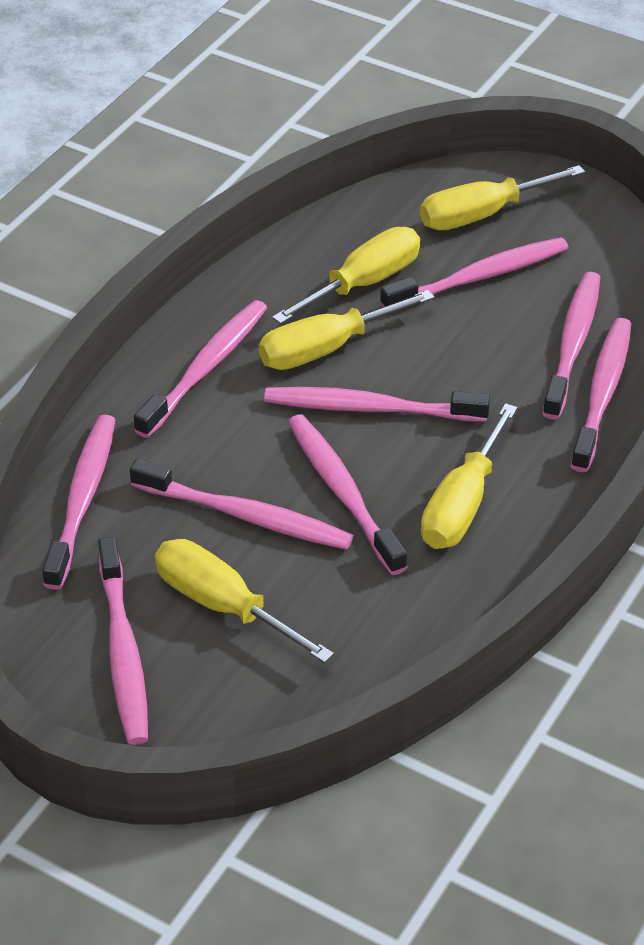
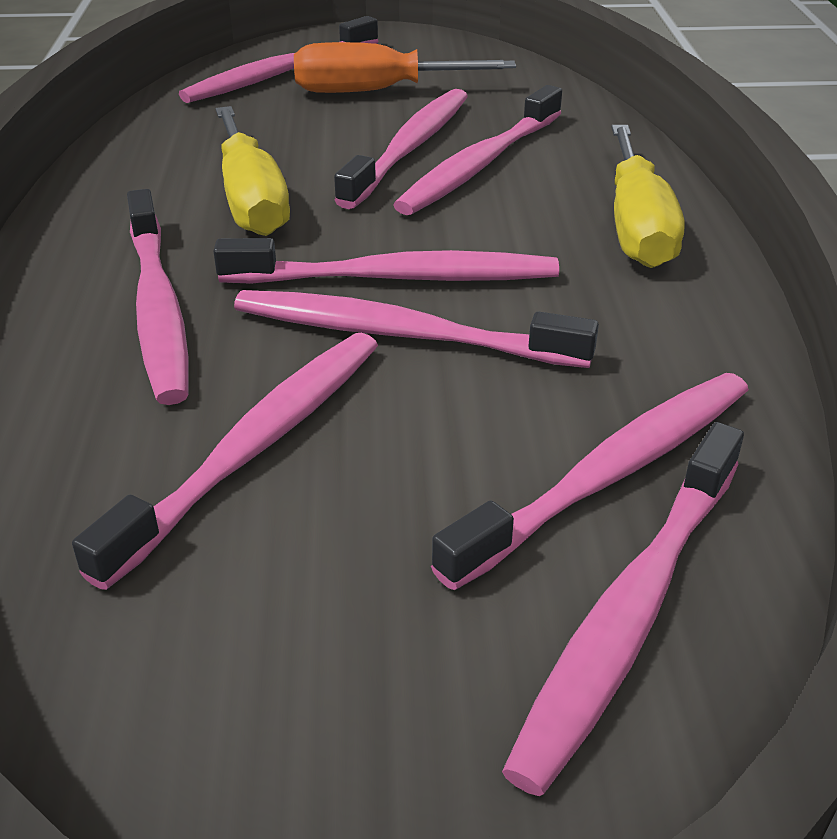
orange screwdriver: none = 0 -> [294,42,516,93] = 1
yellow screwdriver: [155,539,334,663] [259,290,435,370] [272,227,420,324] [420,165,585,230] [421,403,518,549] = 5 -> [216,106,290,236] [611,125,685,268] = 2

